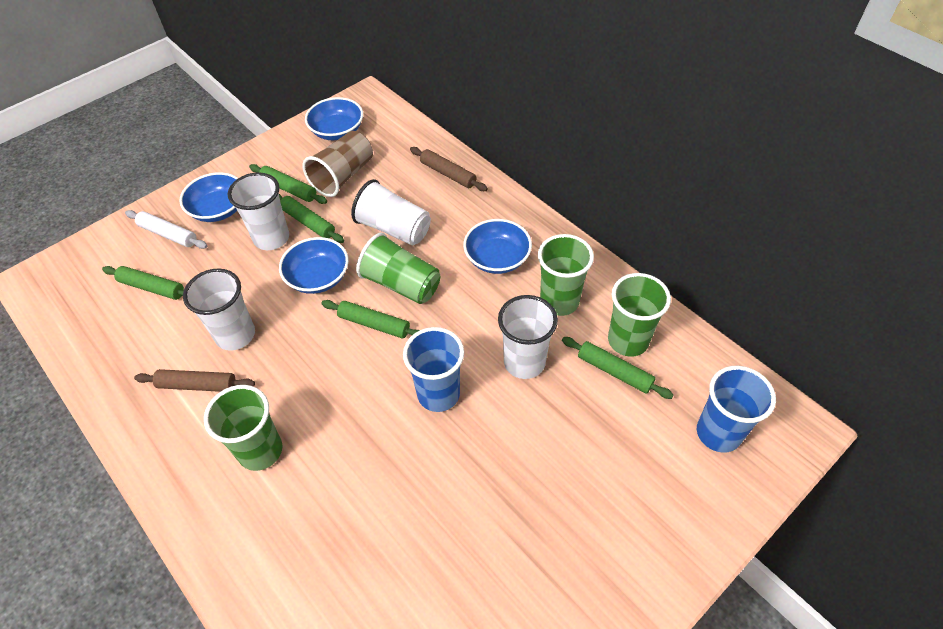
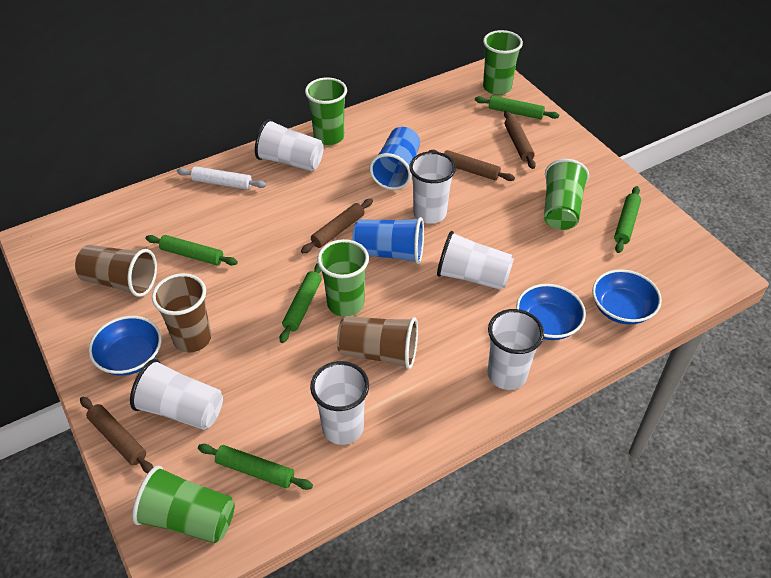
blue bowl: [179,172,238,222] [279,237,349,294] [305,97,363,140] [463,219,532,274] = 4 -> [89,316,162,376] [516,284,586,340] [592,269,662,324] = 3
brown cup: [302,131,373,197] = 1 -> [75,245,157,297] [152,273,212,352] [337,316,418,369] = 3
brown rolling pin: [134,369,255,392] [410,147,488,191] = 2 -> [80,397,153,473] [301,199,373,253] [429,150,515,181] [504,110,536,169] = 4
green cup: [204,385,282,471] [356,233,440,304] [538,234,594,316] [608,273,671,357] = 4 -> [132,466,235,543] [305,77,347,145] [317,239,369,317] [483,30,523,95] [544,159,589,230] = 5
white cup: [183,269,255,351] [228,172,289,250] [351,179,431,245] [498,295,558,379] = 4 -> [130,359,223,430] [255,119,324,171] [310,361,369,445] [409,151,456,224] [437,231,514,290] [488,309,544,390] = 6

